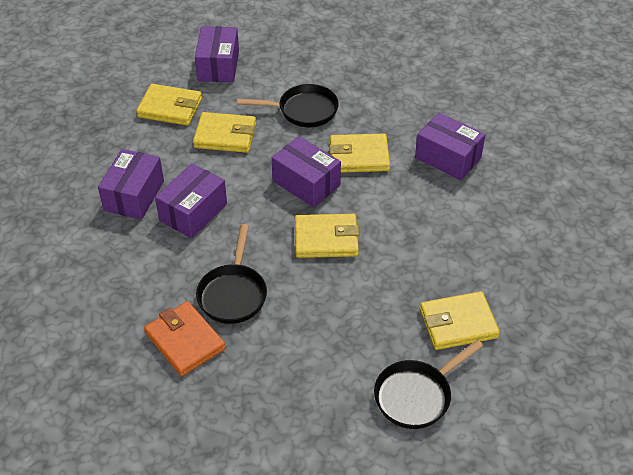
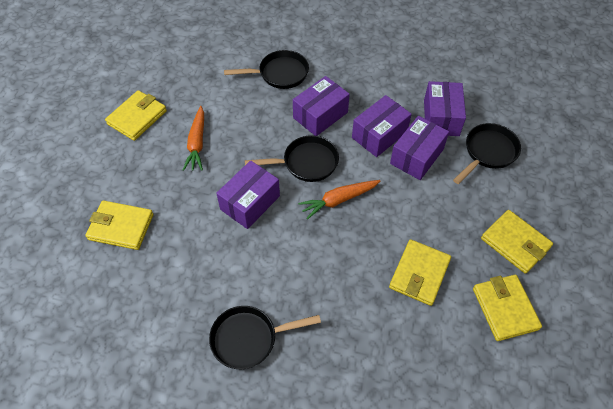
black pan: [196,224,267,324] [237,84,339,128] [374,339,484,429] = 3 -> [209,306,321,369] [224,50,309,89] [245,135,339,182] [453,123,521,184] = 4
orange carrot: none = 0 -> [183,106,204,171] [298,180,380,220] = 2
orange wallet: [144,301,226,376] = 1 -> none = 0

